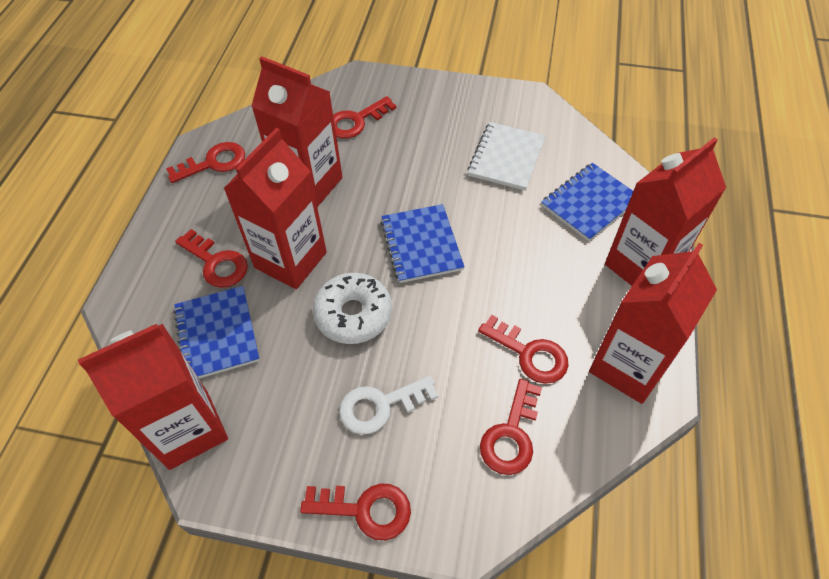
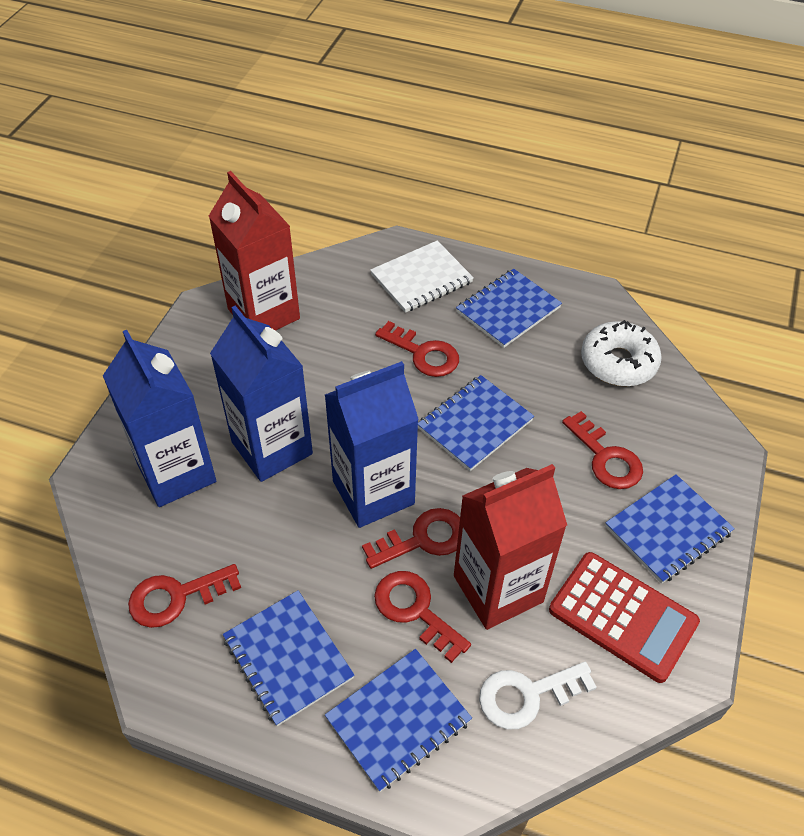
blue carton: none = 0 -> [103,330,216,507] [210,306,313,482] [325,361,419,528] = 3
blue notebook: [173,286,260,378] [381,204,465,283] [541,163,633,241] = 3 -> [223,590,355,726] [325,649,472,792] [418,375,534,471] [456,269,562,348] [605,474,735,584] = 5
red calculator: none = 0 -> [549,552,700,683] = 1
red carton: [78,324,228,470] [223,128,327,289] [251,56,342,207] [589,243,717,404] [605,137,726,286] = 5 -> [209,171,300,331] [454,464,567,630] = 2
red key: [166,142,245,183] [175,229,248,288] [300,483,411,540] [333,96,397,139] [478,315,569,384] [480,379,542,475] = 6 -> [128,564,241,628] [362,508,460,569] [374,571,471,663] [375,321,459,377] [562,411,643,489] = 5

